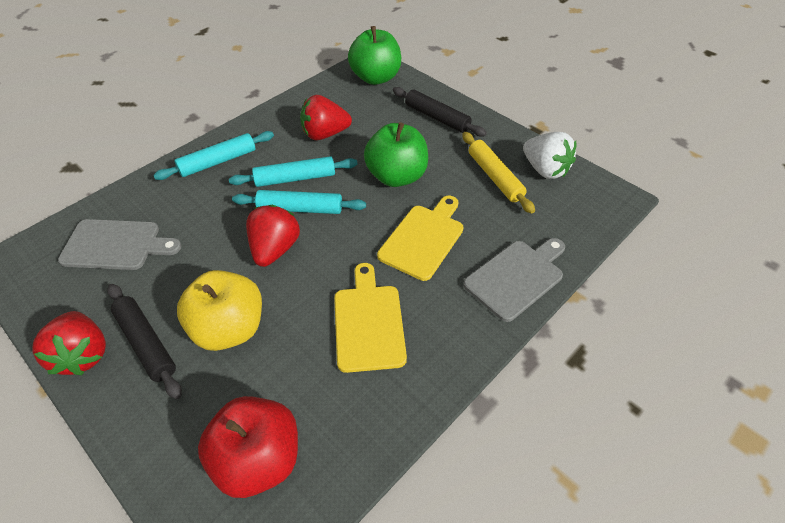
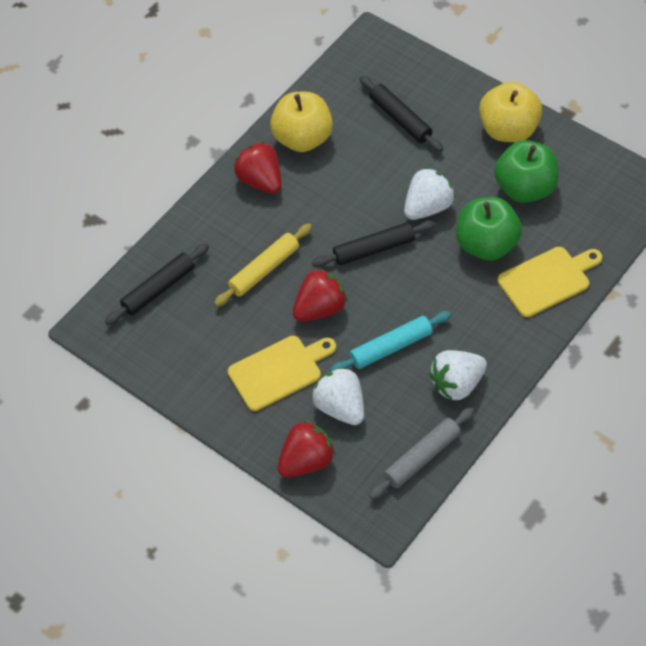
black rolling pin: [107,284,182,399] [393,87,487,137] = 2 -> [105,244,209,325] [312,220,436,267] [360,76,443,152] = 3
grey cutting board: [58,219,182,270] [463,238,565,322] = 2 -> none = 0
grey rolling pin: none = 0 -> [369,407,474,500] = 1
red apple: [198,396,298,498] = 1 -> none = 0
turquoise rolling pin: [153,131,274,180] [229,156,358,187] [232,190,366,214] = 3 -> [330,311,451,371] = 1
white strawberry: [523,132,576,179] = 1 -> [312,367,364,425] [404,167,455,220] [429,350,487,401] = 3
yellow apple: [177,270,262,351] = 1 -> [270,92,333,152] [479,81,542,142] = 2

